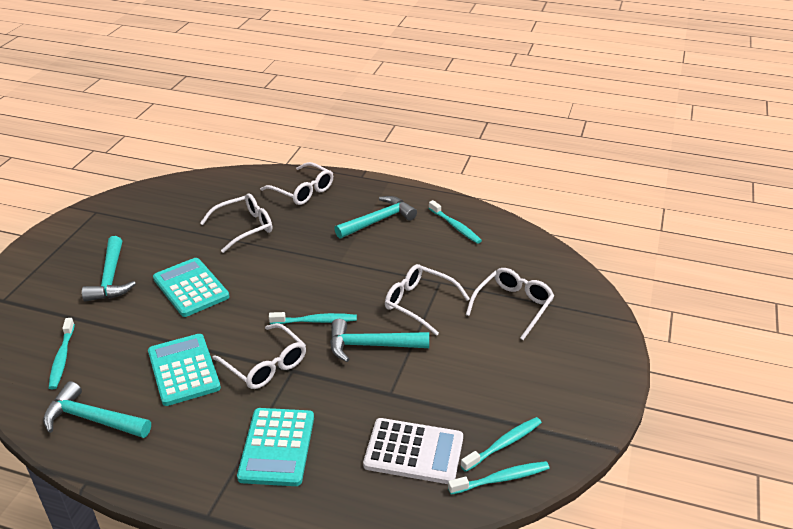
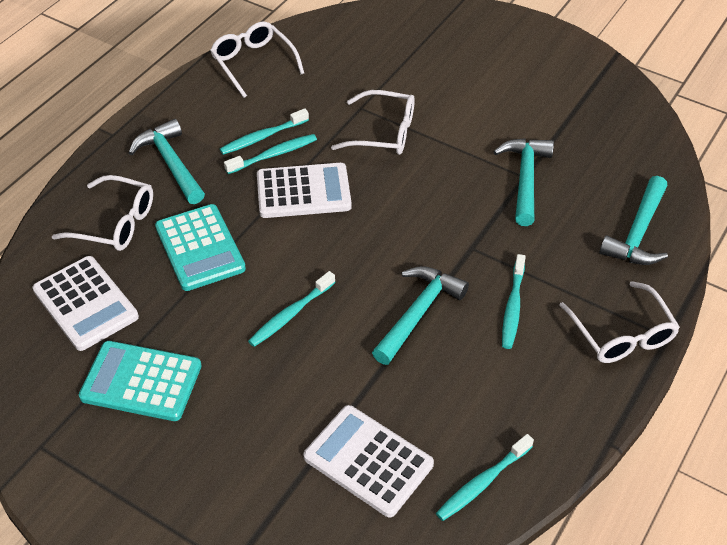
turquoise calculator: [148,334,221,406] [153,258,229,317] [237,408,314,486] = 3 -> [79,341,202,421] [155,204,246,291] = 2
white calculator: [363,418,463,484] = 1 -> [32,256,139,351] [257,163,352,218] [303,405,434,517] = 3
white glasses: [200,193,272,253] [212,323,306,389] [260,162,333,205] [385,264,470,336] [466,268,554,340] = 5 -> [52,175,153,251] [210,22,304,98] [331,90,415,155] [559,281,680,363] = 4

